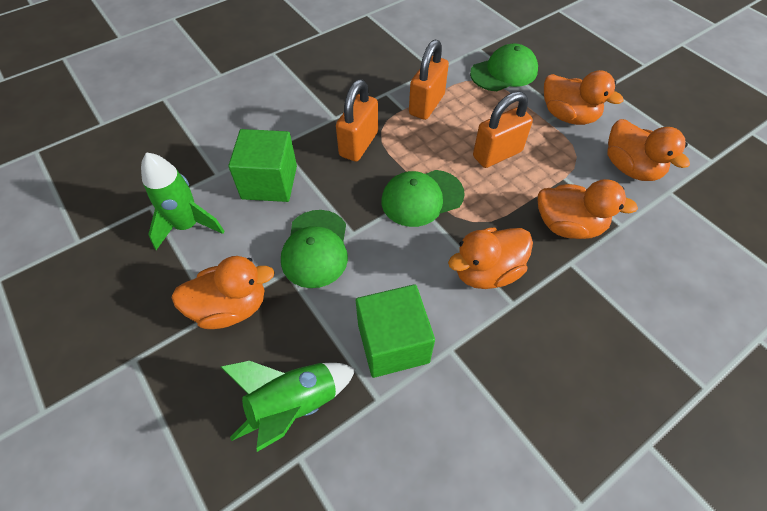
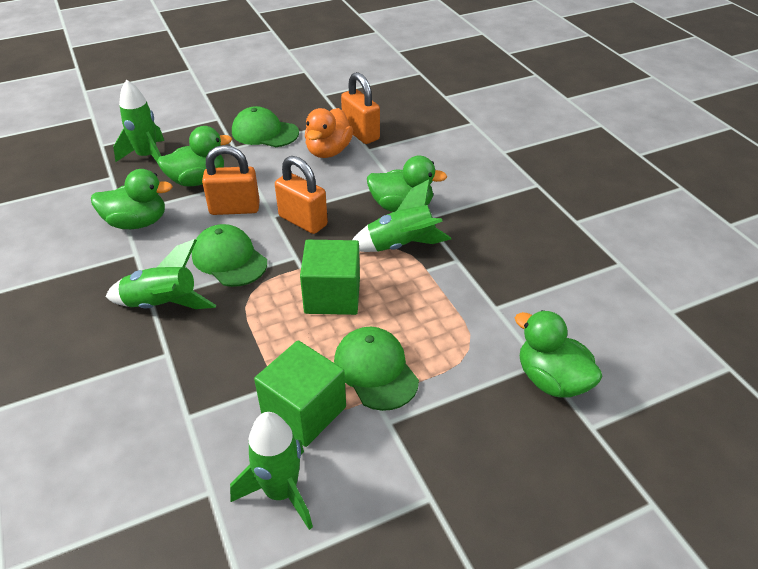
green duck: none = 0 -> [91,169,173,229] [157,126,232,186] [367,156,447,212] [515,310,603,397] = 4
green rocket: [141,152,225,250] [221,361,356,452] = 2 -> [105,239,216,309] [113,80,164,162] [230,412,313,530] [352,179,451,252] = 4
orange duck: [171,256,275,329] [448,227,533,289] [538,179,638,239] [544,70,623,125] [607,119,690,181] = 5 -> [305,108,353,158] = 1

